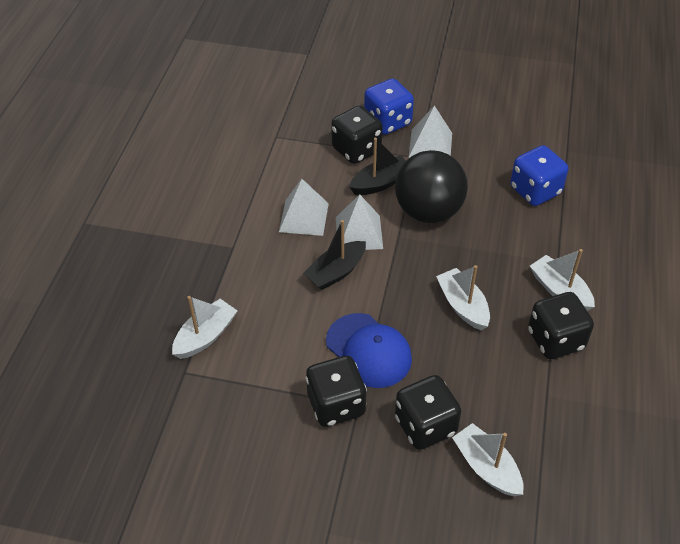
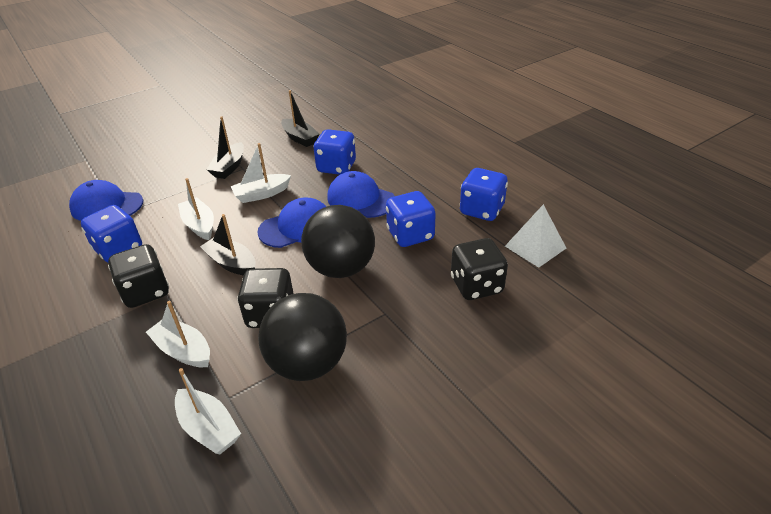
black ball: [395,150,468,223] = 1 -> [258,293,347,381] [301,205,375,278] = 2
black boat: [303,220,366,290] [349,138,406,195] = 2 -> [200,214,256,276] [207,116,244,179] [281,90,320,147] = 3
black dice: [306,356,367,427] [331,106,382,164] [395,375,461,450] [528,292,594,359] = 4 -> [108,244,169,308] [237,268,294,328] [451,238,508,300] = 3
blue cap: [326,313,412,388] = 1 -> [69,180,143,221] [257,197,327,248] [327,171,395,218] = 3
blue dice: [364,79,414,135] [510,145,568,206] = 2 -> [81,205,142,262] [313,129,356,175] [386,191,436,247] [460,168,508,221] = 4
white pyramid: [279,179,329,236] [336,194,383,250] [409,105,452,158] = 3 -> [505,204,566,268] = 1

